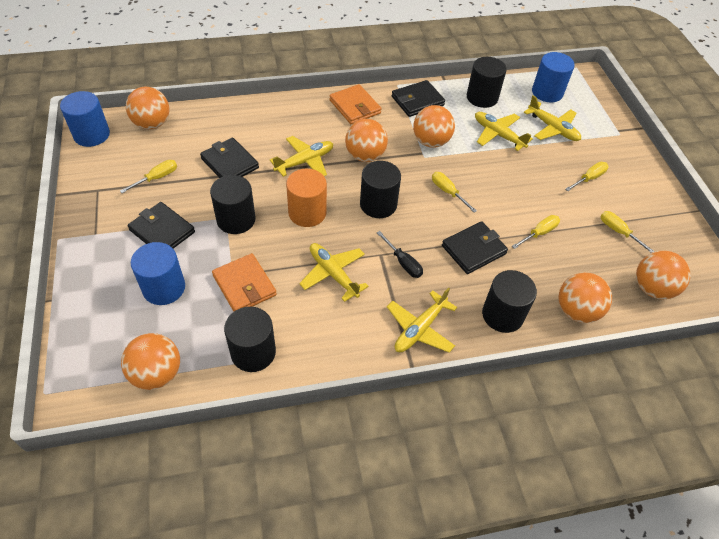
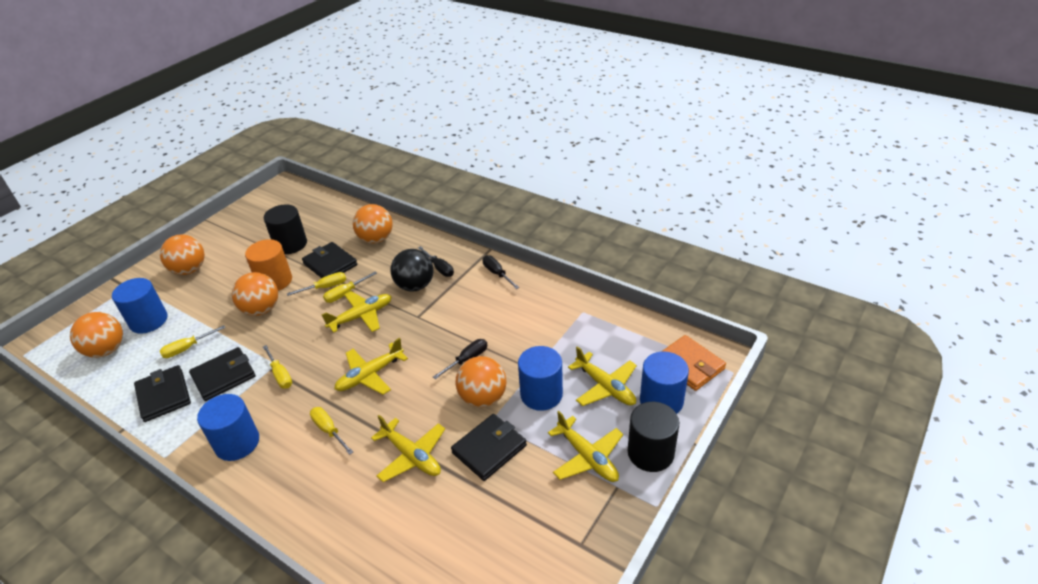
black ball: none = 0 -> [391,249,434,292] = 1
black cylinder: [210,175,255,234] [224,307,276,372] [360,161,401,218] [467,57,507,108] [482,270,537,333] = 5 -> [264,205,307,254] [628,402,679,472] = 2
black screwdriver: [377,231,423,278] = 1 -> [418,246,454,277] [433,339,488,379] [482,255,519,289] = 3
blue cylinder: [60,91,110,147] [131,242,185,305] [532,52,575,103] = 3 -> [112,278,168,334] [197,394,259,461] [518,346,563,411] [640,351,689,414] = 4
orange ball: [121,333,180,390] [126,87,169,129] [345,119,388,162] [413,105,455,148] [558,272,612,323] [636,250,691,300] = 6 -> [70,312,123,358] [160,235,205,275] [232,272,278,316] [353,204,393,244] [456,356,507,408] = 5
orange wallet: [212,253,277,312] [329,84,381,124] = 2 -> [661,335,726,391] = 1

